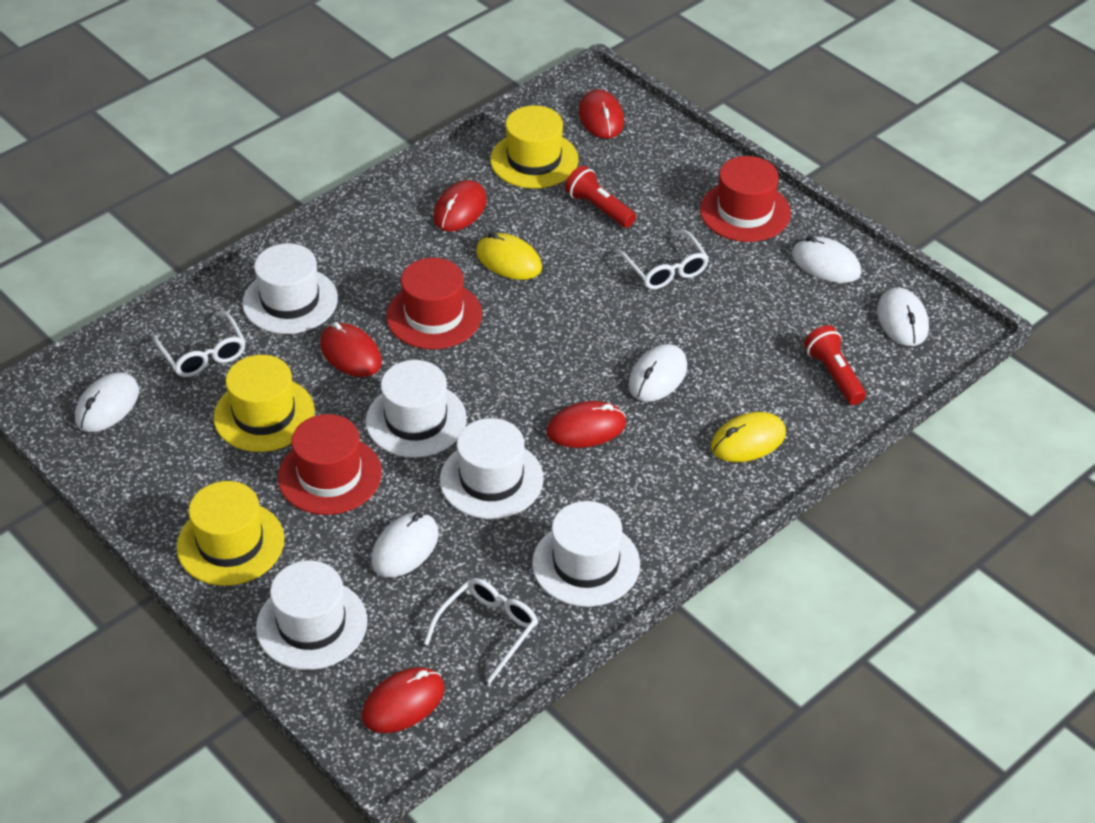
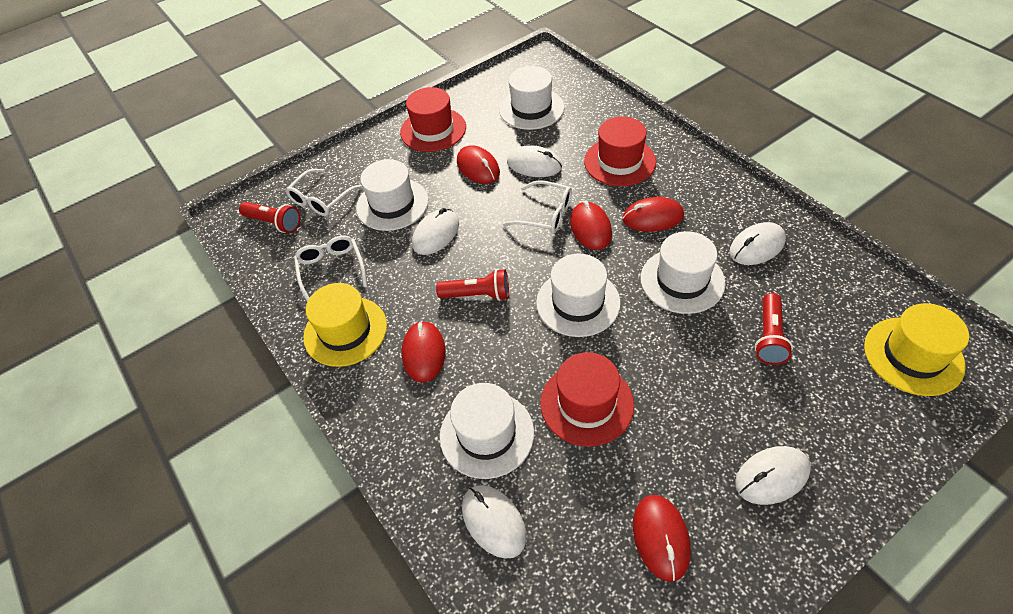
red flashlight: [565,166,636,228] [804,325,866,405] = 2 -> [239,202,300,233] [436,269,509,301] [755,293,793,365] = 3
yellow hat: [176,481,284,586] [214,355,315,452] [490,105,579,189] = 3 -> [303,283,387,367] [864,303,969,396] = 2
yellow mouse: [476,232,542,280] [711,412,786,462] = 2 -> none = 0

